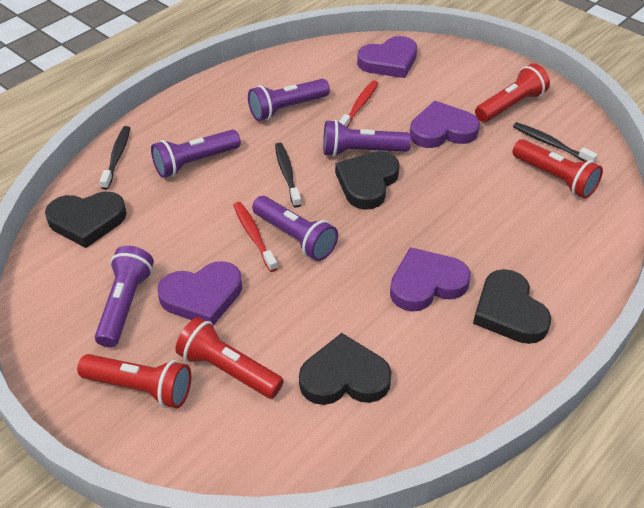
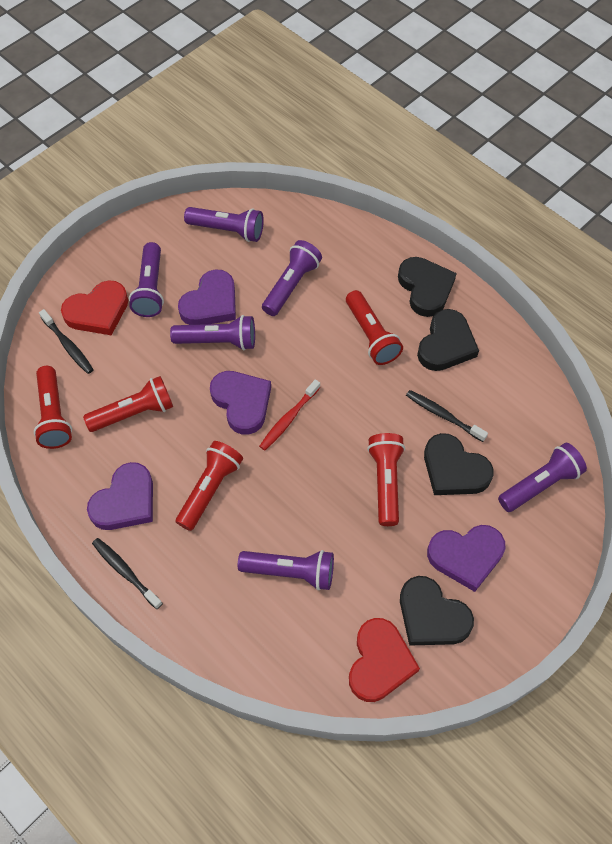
purple flashlight: [95,246,154,347] [151,130,241,178] [248,79,330,121] [252,196,338,261] [323,120,411,157] = 5 -> [129,242,164,317] [170,315,255,350] [184,207,264,242] [238,550,334,590] [262,240,322,316] [498,443,587,512] = 6
red flashlight: [77,354,191,408] [175,317,284,399] [475,64,550,122] [512,139,603,199] = 4 -> [34,366,72,449] [83,376,173,432] [176,441,243,531] [346,290,403,365] [367,433,405,526] = 5
red heart: none = 0 -> [61,280,128,335] [349,618,420,702] = 2
red toothbrush: [234,202,278,272] [339,80,379,128] = 2 -> [259,379,320,451] = 1

